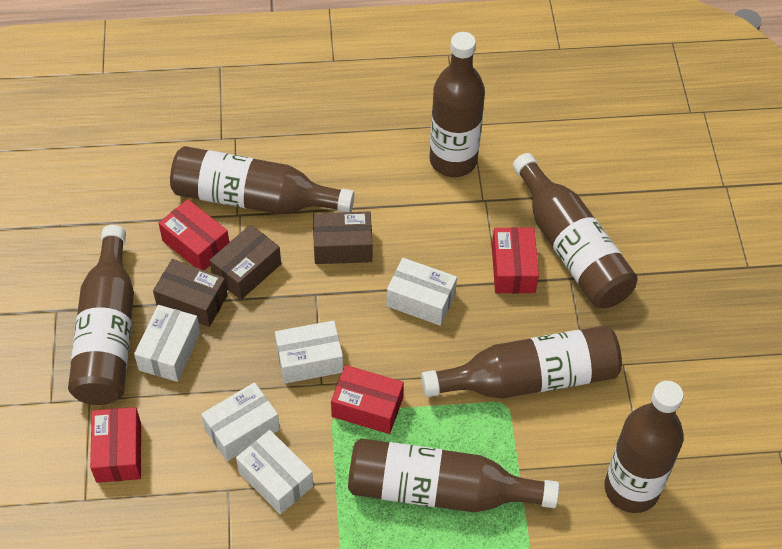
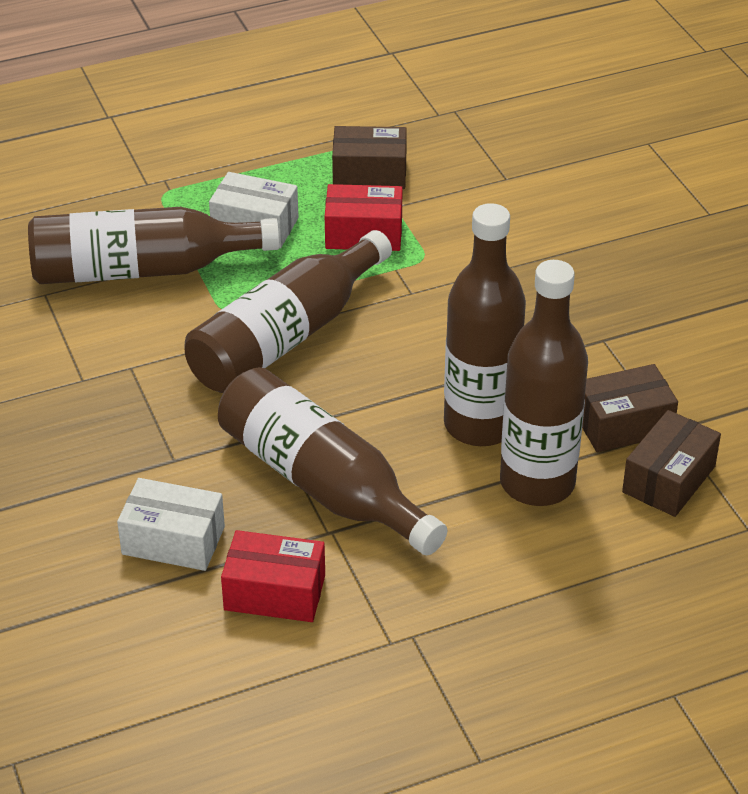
brown bottle: [68,225,134,405] [170,146,355,214] [348,438,559,512] [421,325,622,398] [430,32,485,177] [513,153,638,308] [604,381,684,513] = 7 -> [28,207,280,284] [185,230,392,393] [218,367,447,555] [444,203,526,446] [500,260,588,506] = 5
red box: [90,407,141,483] [159,199,229,270] [331,365,404,434] [492,227,539,293] = 4 -> [221,530,325,622] [325,184,402,251] = 2
white box: [134,305,200,382] [201,382,280,461] [236,430,313,514] [275,320,343,384] [387,258,457,326] = 5 -> [117,478,225,571] [209,172,298,248] = 2

